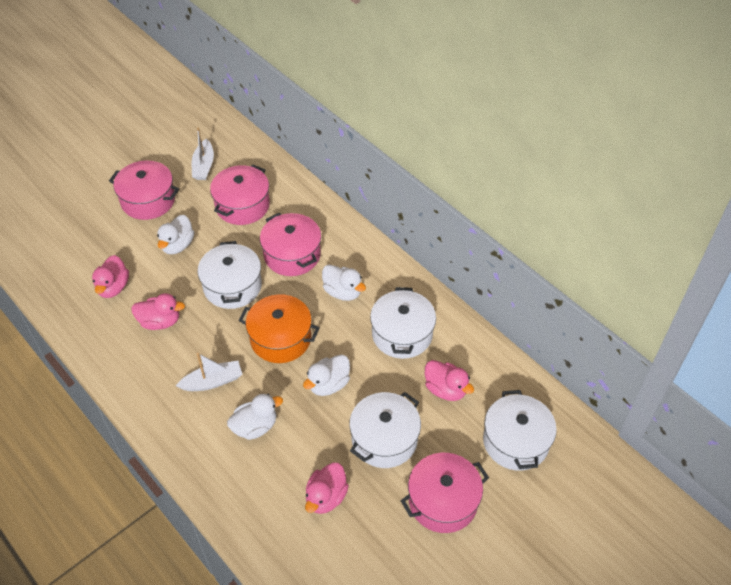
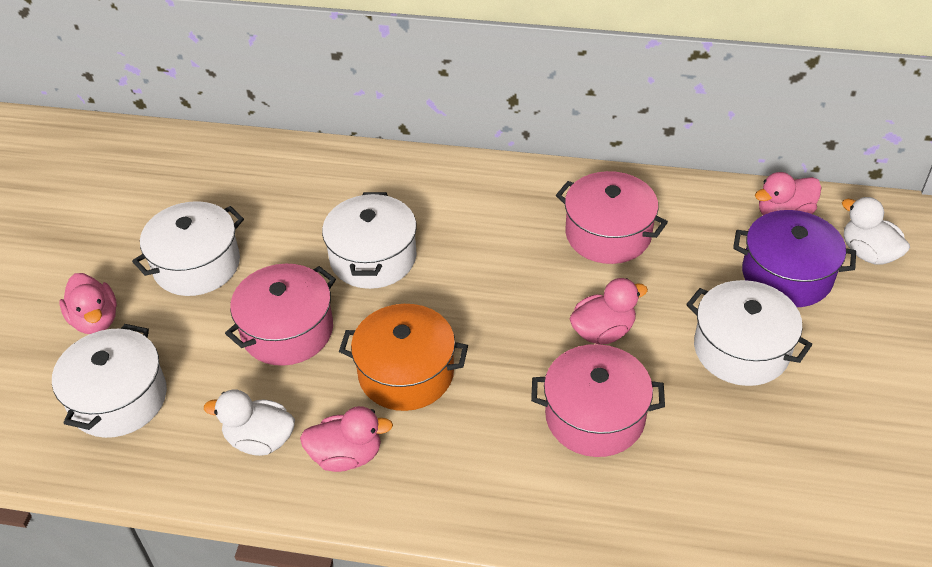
pink pot: [109,161,179,220] [210,165,270,225] [260,213,321,276] [401,453,489,533] = 4 -> [225,264,336,366] [531,344,665,457] [556,171,668,264] = 3
purple pot: none = 0 -> [733,210,856,307] = 1
white boat: [176,353,242,391] [192,127,214,180] = 2 -> none = 0
white duck: [157,215,194,254] [227,394,283,440] [303,354,350,396] [322,265,366,301] = 4 -> [204,390,295,456] [842,197,910,264] = 2

